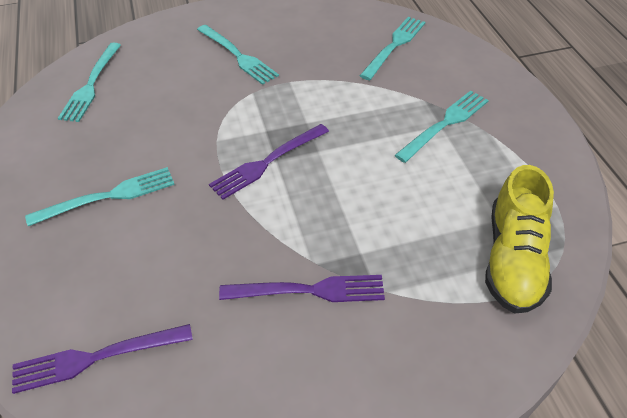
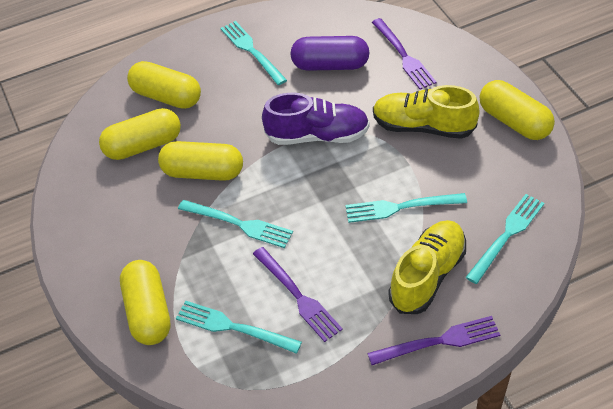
purple capsule: none = 0 -> [291,36,370,71] = 1
purple shoe: none = 0 -> [262,93,369,145] = 1
yellow capsule: none = 0 -> [99,108,181,160] [120,260,170,345] [127,61,201,109] [158,141,243,181] [480,80,555,140] = 5
yellow shoe: [485,165,554,314] = 1 -> [373,85,480,139] [388,220,466,314] = 2

